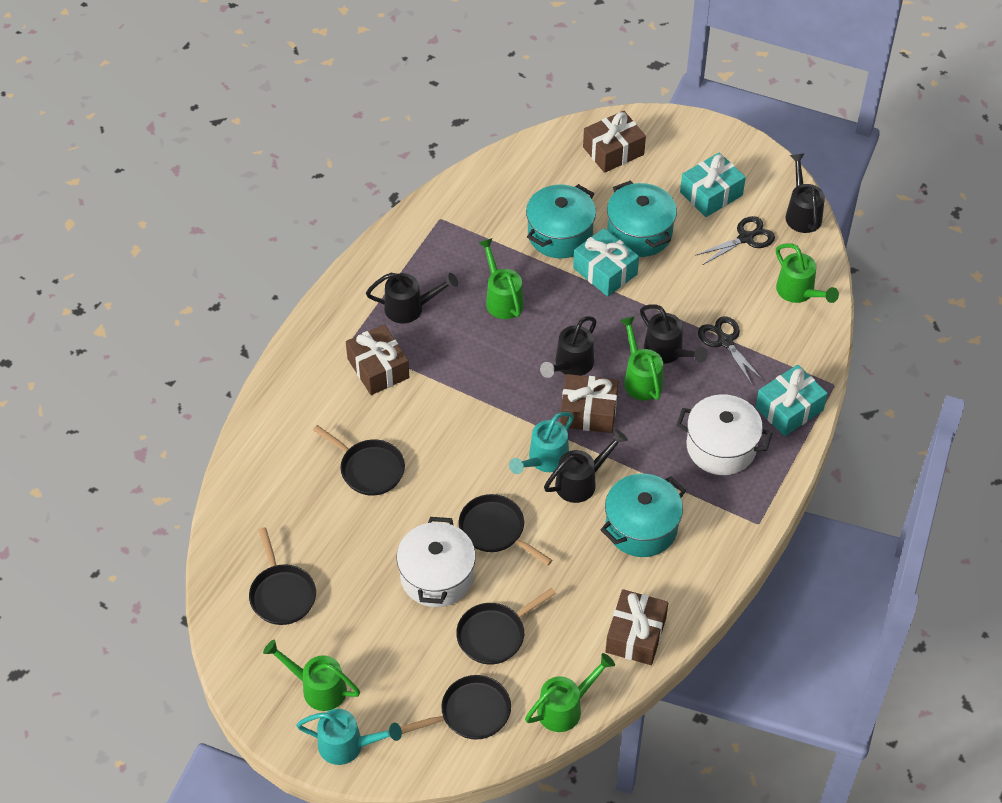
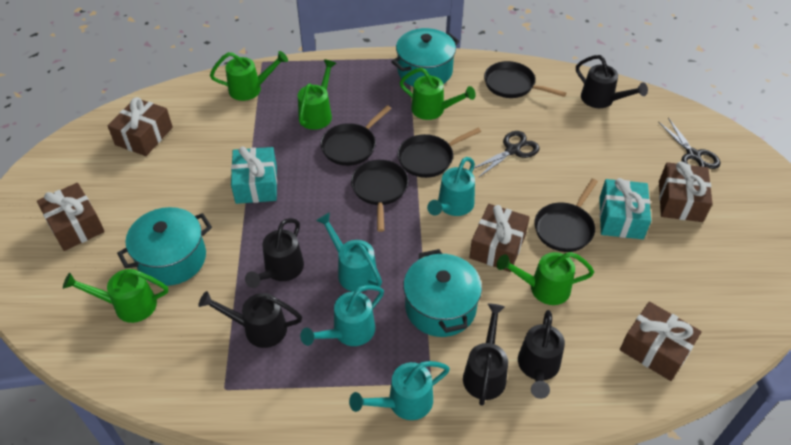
brown gift: [346,324,409,395] [560,374,619,433] [583,111,646,173] [606,589,668,665] = 4 -> [37,183,105,251] [108,97,173,156] [469,204,530,272] [620,302,702,381] [659,161,713,222] = 5
turquoise gift: [573,228,639,297] [680,152,746,217] [755,365,828,436] = 3 -> [231,146,277,204] [599,178,651,239] = 2
turquoise watering can: [296,709,402,765] [509,412,574,474] = 2 -> [300,285,384,346] [316,213,382,292] [349,361,450,420] [427,157,475,216] = 4
white pot: [397,517,476,607] [676,394,773,475] = 2 -> none = 0

